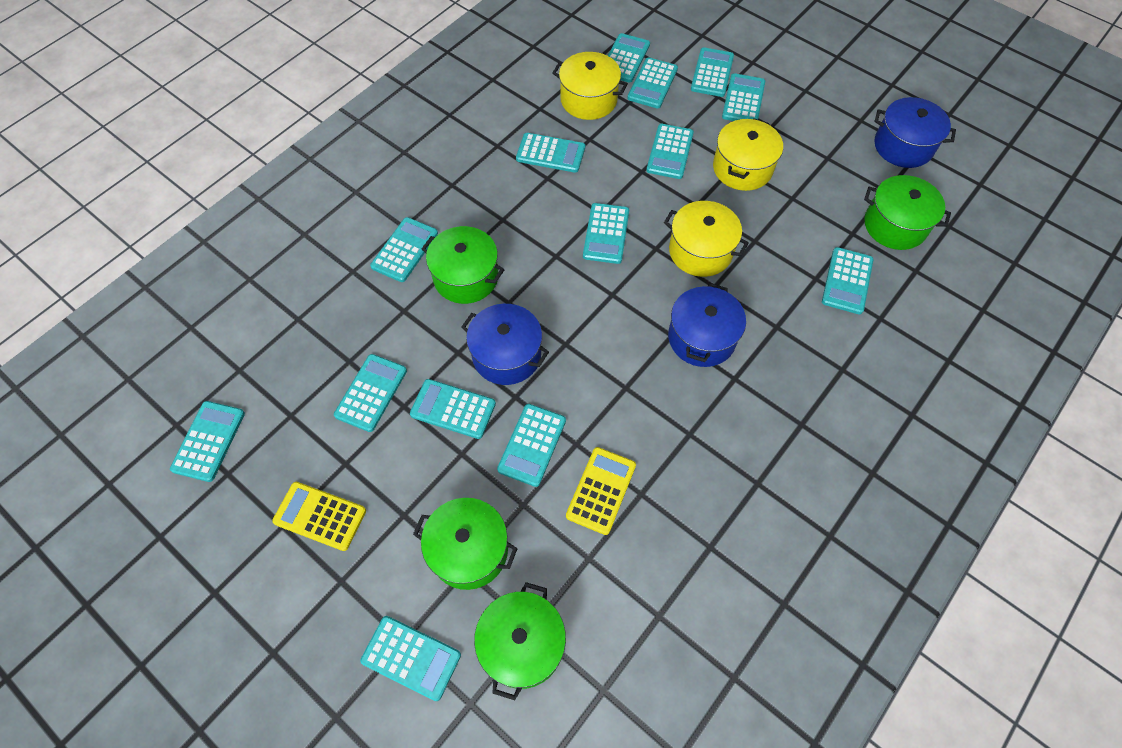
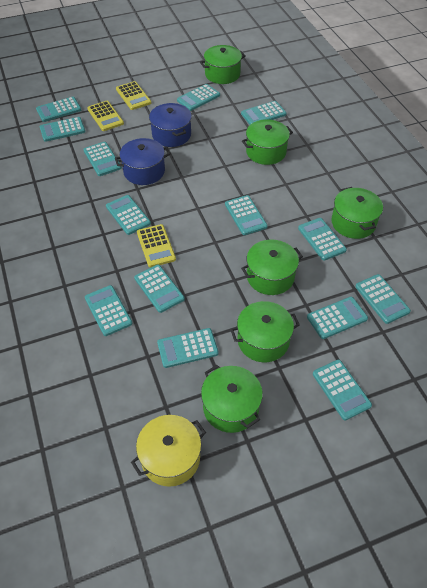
blue pot: [461,304,549,385] [668,283,746,367] [874,97,956,168] = 3 -> [115,138,170,185] [149,103,192,147] = 2
green pot: [413,498,518,590] [422,226,505,304] [474,582,566,700] [864,175,951,250] = 4 -> [200,45,246,84] [201,365,263,433] [230,301,300,362] [241,240,303,295] [242,119,293,165] [331,187,383,239] = 6
yellow calculator: [272,482,366,551] [566,447,636,535] = 2 -> [87,101,124,131] [116,81,151,110] [137,224,176,267] = 3
yellow pot: [552,52,628,120] [664,201,749,277] [713,118,783,191] = 3 -> [131,415,206,487] = 1

